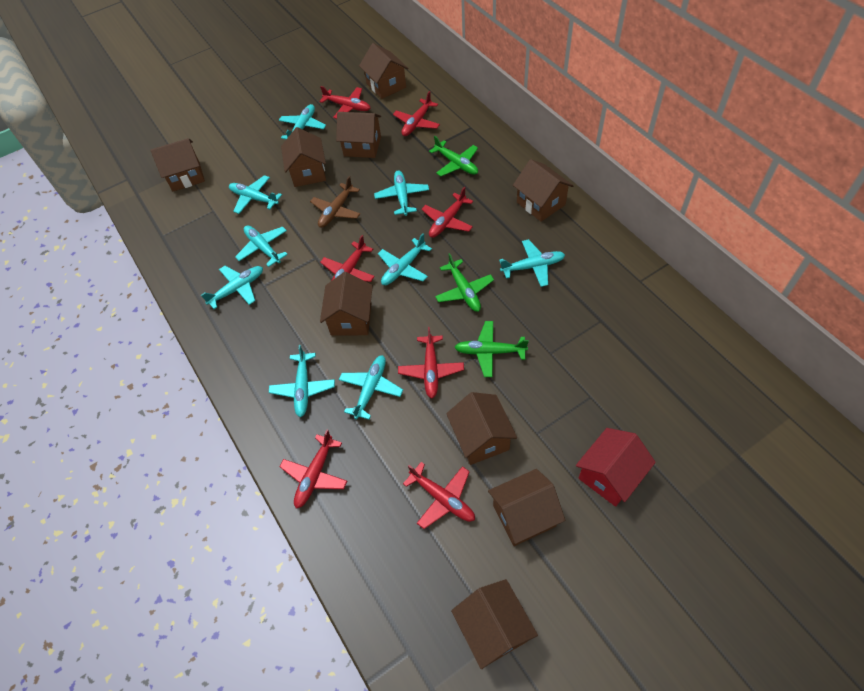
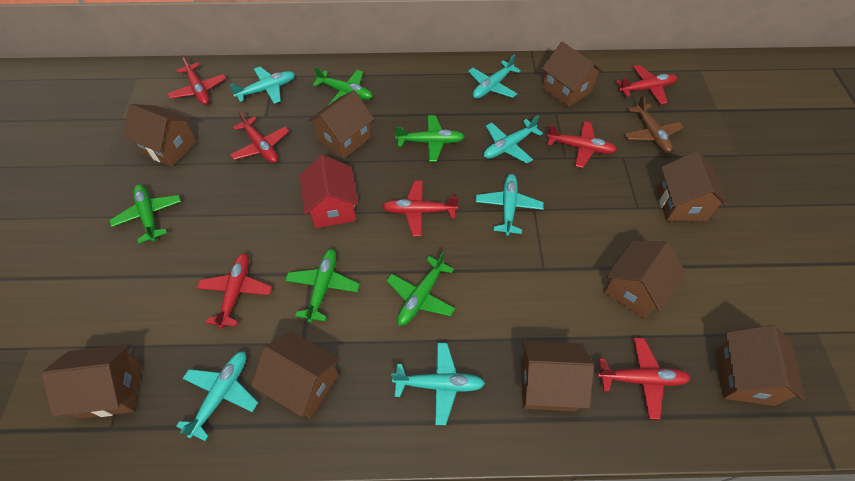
green plane: [429,136,478,176] [435,253,494,312] [454,321,529,377] = 3 -> [110,184,181,244] [285,249,360,323] [313,67,373,105] [386,252,455,326] [395,115,465,162] = 5
turquoise plane: [201,266,263,309] [229,175,282,214] [235,225,288,267] [269,345,335,417] [279,104,326,139] [339,355,403,420] [374,170,429,216] [378,233,432,285] [499,239,565,287] = 9 -> [176,351,258,441] [230,67,295,104] [391,343,485,425] [468,54,521,99] [476,174,544,236] [484,115,543,164] = 6

